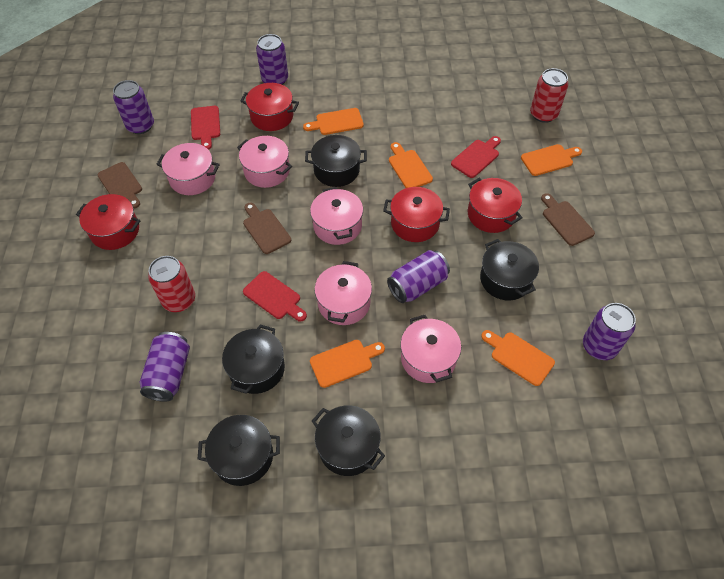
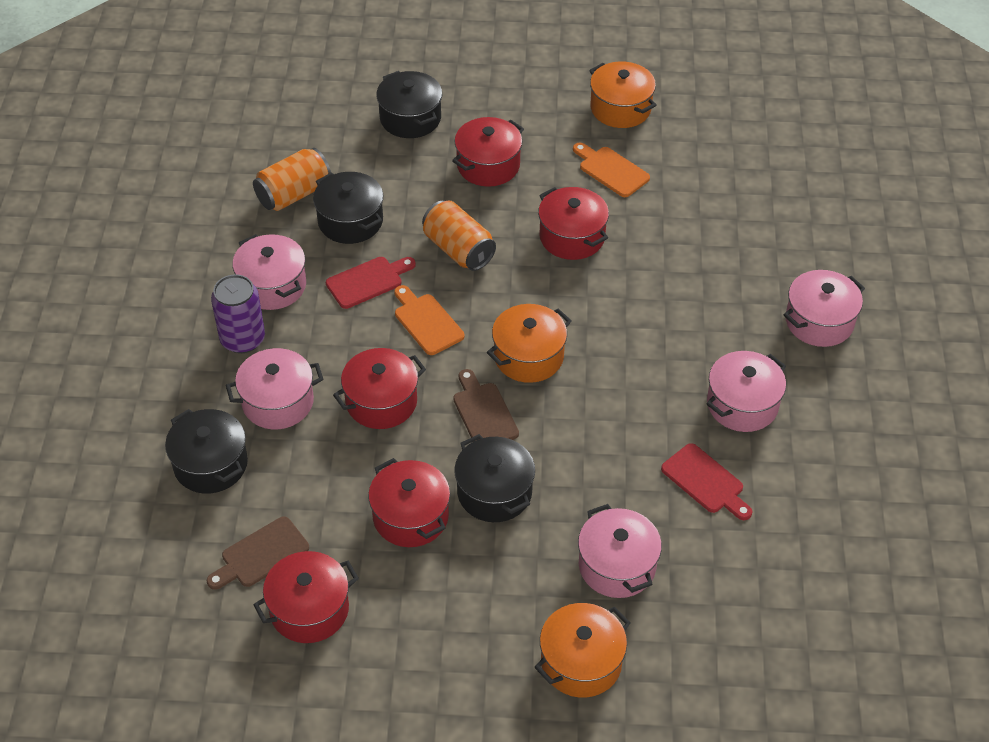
black pot: [198,415,280,486] [222,324,285,394] [305,135,367,187] [312,405,385,476] [480,239,539,300] = 5 -> [165,409,248,494] [313,172,383,244] [376,71,442,138] [454,434,535,522] = 4
brown cutting board: [98,162,142,209] [243,203,291,254] [541,193,595,246] = 3 -> [207,517,309,590] [453,369,519,442] = 2
orange can: none = 0 -> [253,148,331,211] [422,201,496,271] = 2
orange cutting board: [303,108,364,135] [310,340,385,388] [389,142,433,188] [481,330,555,386] [521,144,582,176] = 5 -> [394,285,465,355] [573,143,650,197] = 2
orange pot: none = 0 -> [487,304,571,383] [535,603,631,698] [589,61,656,128] = 3
purple can: [113,80,154,134] [140,332,190,402] [256,34,288,85] [387,250,450,303] [583,303,636,360] = 5 -> [211,274,265,353] = 1
red can: [148,256,195,312] [530,68,569,123] = 2 -> none = 0
red cutting board: [191,106,220,150] [243,271,307,322] [451,136,501,178] = 3 -> [326,257,416,309] [661,443,752,520] = 2
red pot: [76,194,141,250] [241,83,299,131] [383,187,450,242] [468,178,522,233] = 4 -> [253,551,359,643] [333,348,426,429] [368,458,450,547] [452,117,524,187] [538,187,609,260] = 5

